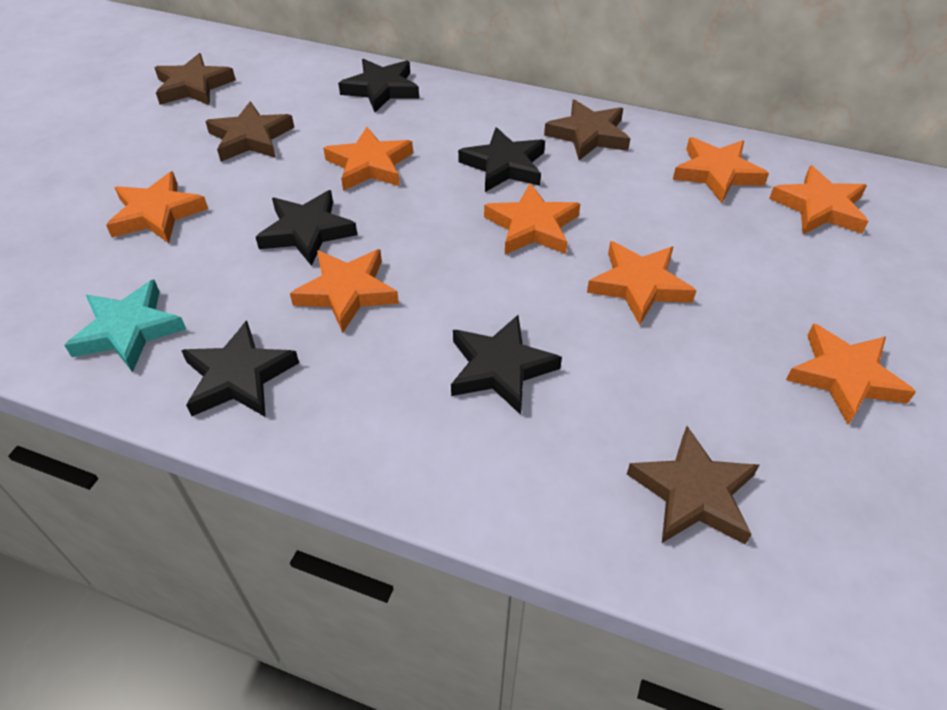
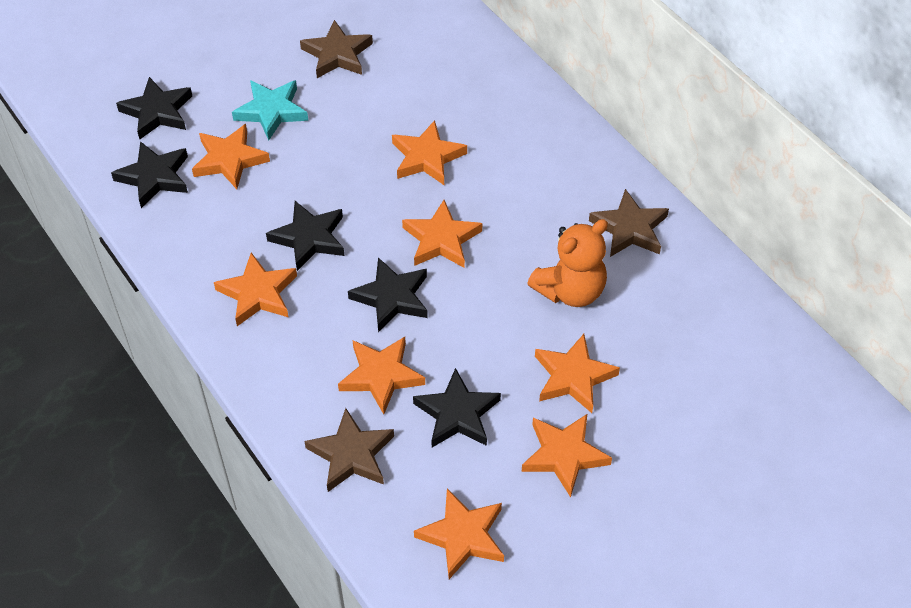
brown star: [154,53,236,106] [205,101,294,162] [544,99,630,160] [627,426,759,544] = 4 -> [300,20,373,78] [304,408,394,492] [589,189,669,257] = 3
orange teddy bear: none = 0 -> [527,219,608,307] = 1

